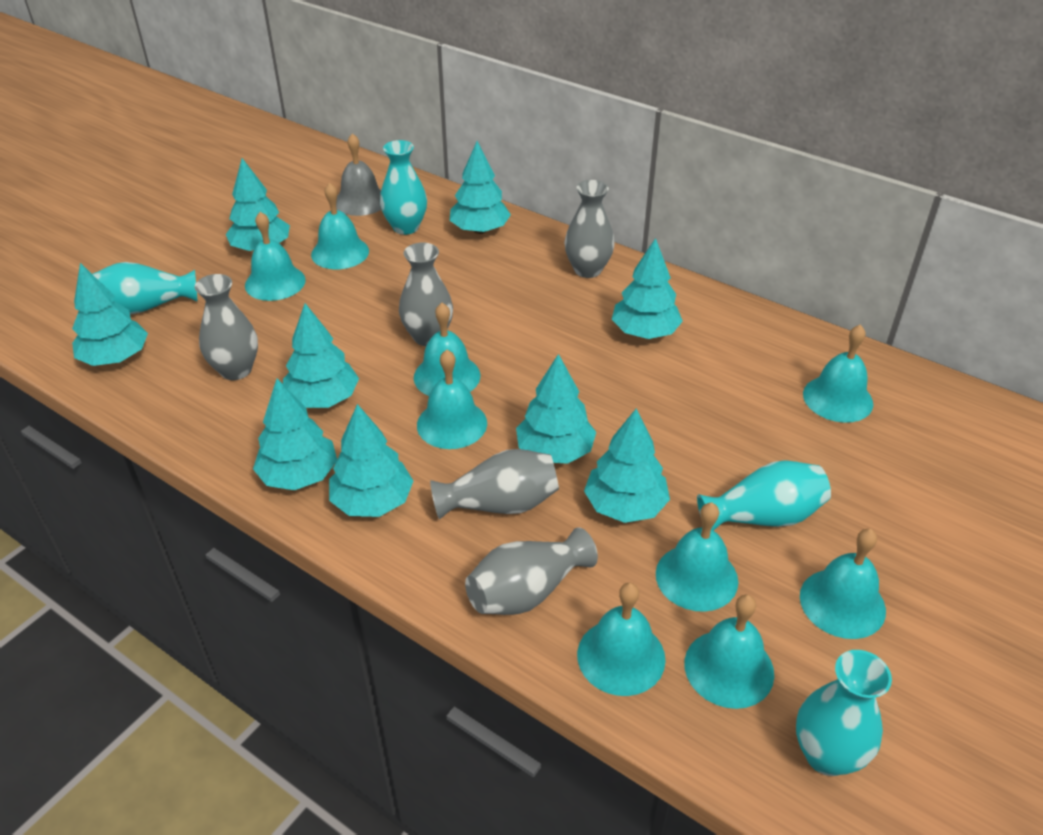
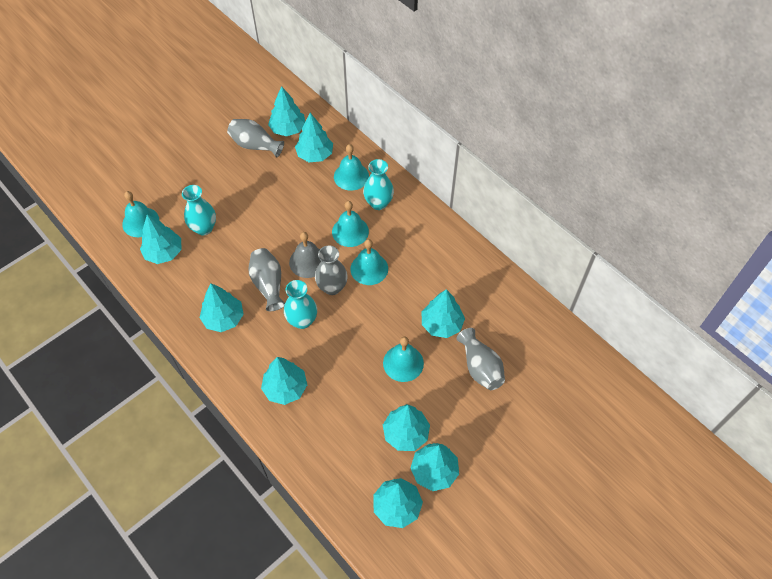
grey vase: [194,274,258,380] [399,243,453,346] [430,449,559,520] [465,527,598,615] [565,180,614,278] = 5 -> [227,119,284,157] [248,248,285,311] [315,245,348,295] [457,328,505,390] = 4
turquoise bell: [245,212,306,301] [311,183,369,269] [414,303,480,396] [417,350,487,449] [577,583,666,696] [656,503,738,612] [684,594,774,709] [800,529,886,639] [803,324,873,423] = 9 -> [122,191,159,237] [332,201,369,247] [334,144,369,191] [350,239,388,285] [383,337,424,382] = 5
turquoise vase: [93,262,198,315] [380,140,427,235] [697,460,831,531] [796,650,892,776] = 4 -> [182,185,216,235] [284,280,317,329] [363,159,394,210] = 3

